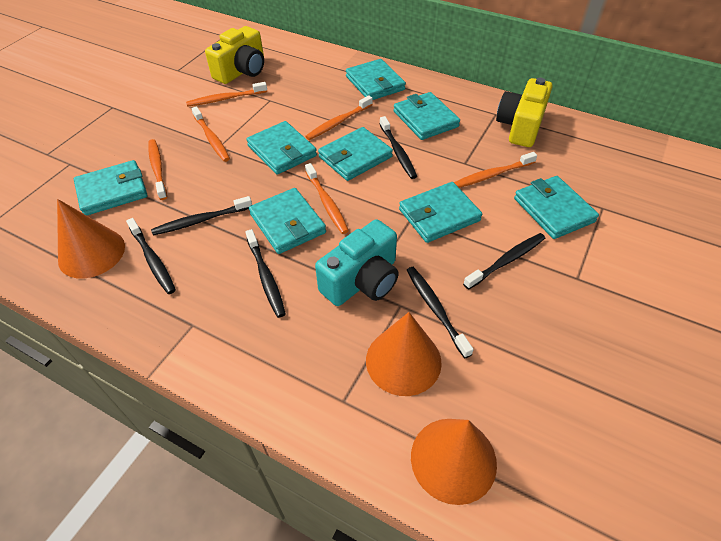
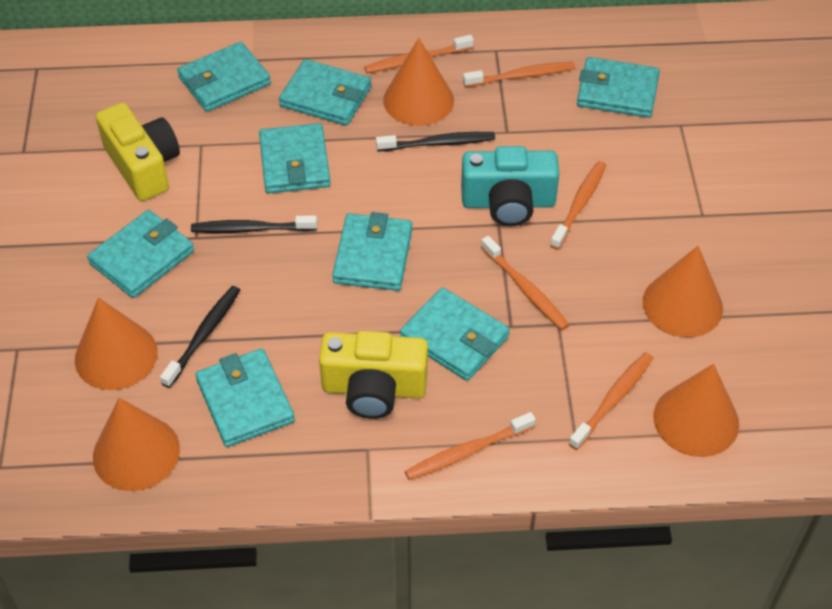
black toothbrush: [126,218,176,294] [151,196,252,235] [245,229,286,318] [380,116,417,179] [407,267,474,358] [463,233,545,290] = 6 -> [160,286,240,388] [191,215,317,233] [376,132,495,151] = 3
orange cone: [57,199,125,279] [366,312,442,396] [411,419,497,505] = 3 -> [75,298,157,390] [93,398,180,491] [383,38,454,126] [643,246,723,338] [654,364,739,457] = 5

